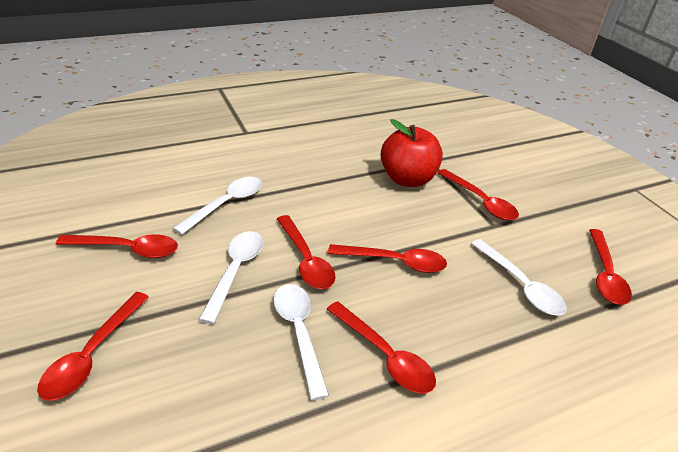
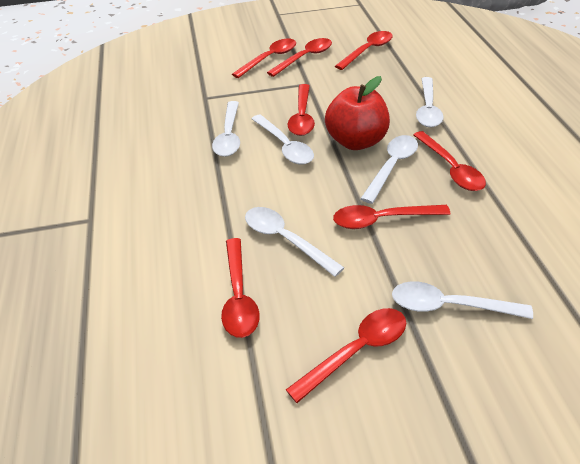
red spoon: [37,292,149,401] [56,234,178,258] [277,215,335,289] [327,301,436,394] [328,244,447,273] [437,169,519,221] [589,229,632,305] = 7 -> [221,238,259,338] [232,39,296,78] [267,38,332,77] [286,308,406,403] [288,84,315,136] [333,205,450,229] [335,31,393,70] [414,131,486,191] = 8
white spoon: [173,177,262,235] [199,231,263,324] [273,284,329,401] [471,239,567,316] = 4 -> [212,101,240,157] [245,207,344,277] [251,114,314,165] [360,135,418,204] [392,281,533,319] [416,77,444,127] = 6

